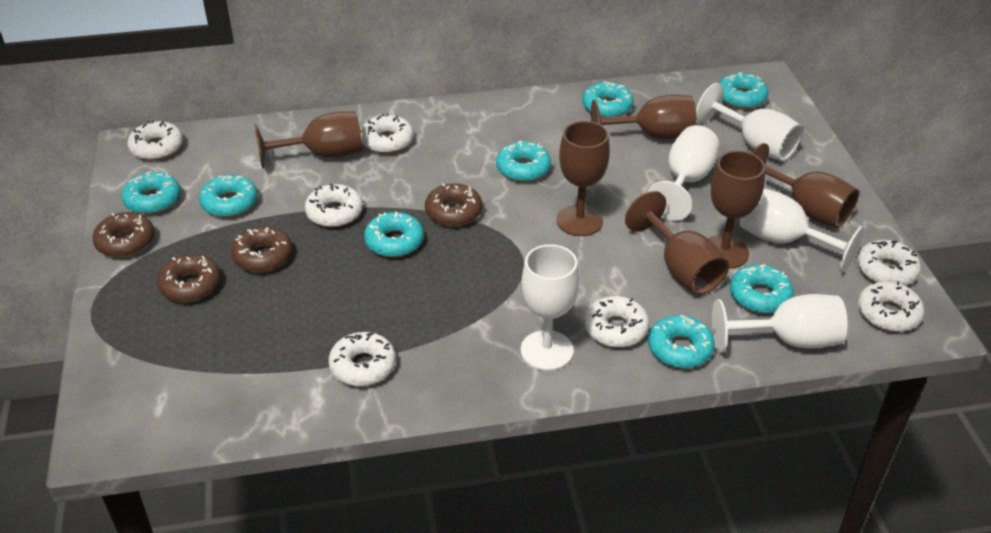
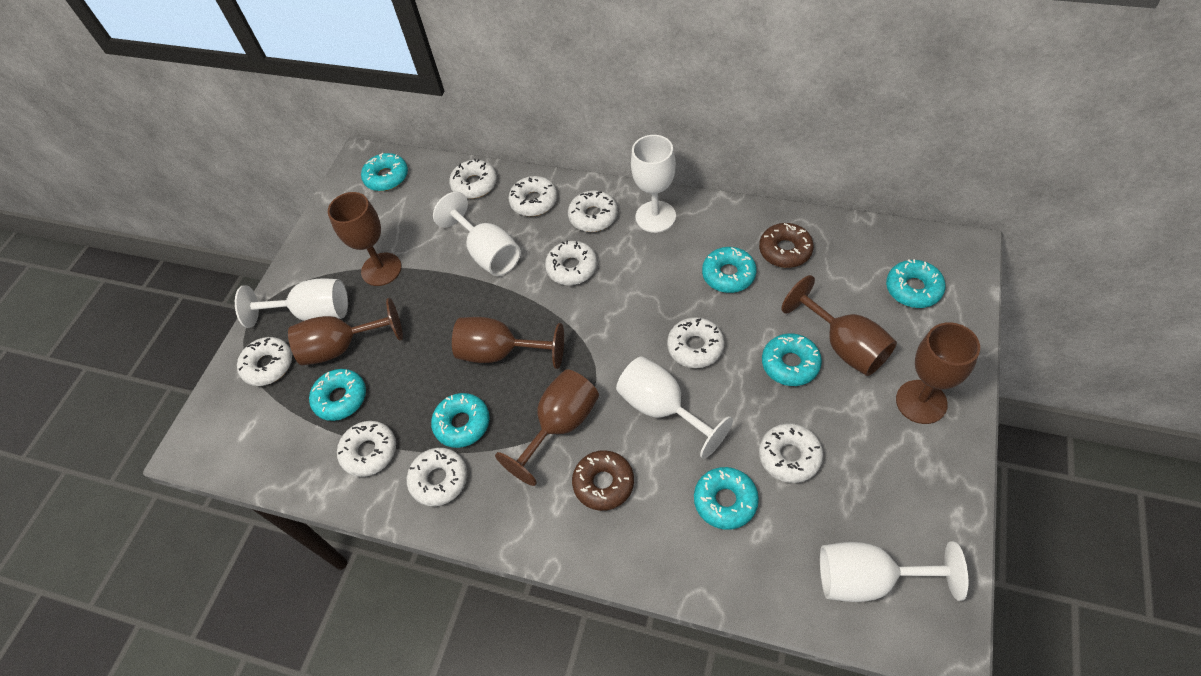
brown donut: [92,212,154,257] [157,254,221,302] [231,226,292,272] [425,183,482,227] = 4 -> [572,450,634,511] [759,223,814,268] = 2
turquoise donut: [122,171,181,214] [199,175,257,217] [364,211,424,257] [496,141,551,182] [582,81,634,117] [648,315,715,368] [719,72,769,109] [730,264,794,314] = 8 -> [309,369,366,421] [361,153,408,191] [431,393,490,448] [694,467,759,530] [702,247,756,293] [762,333,822,386] [886,259,946,308] = 7
white donut: [128,120,183,160] [305,184,363,227] [329,332,396,386] [360,114,414,153] [584,296,649,348] [857,240,921,286] [858,281,924,332] = 7 -> [237,337,292,386] [337,421,396,477] [407,448,467,506] [449,159,497,199] [508,176,557,216] [545,241,597,285] [568,190,618,232] [667,317,724,368] [759,424,823,483] = 9

